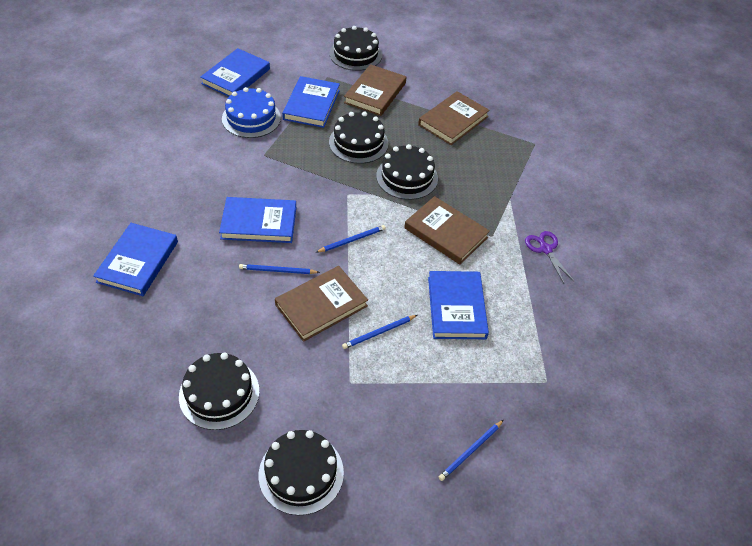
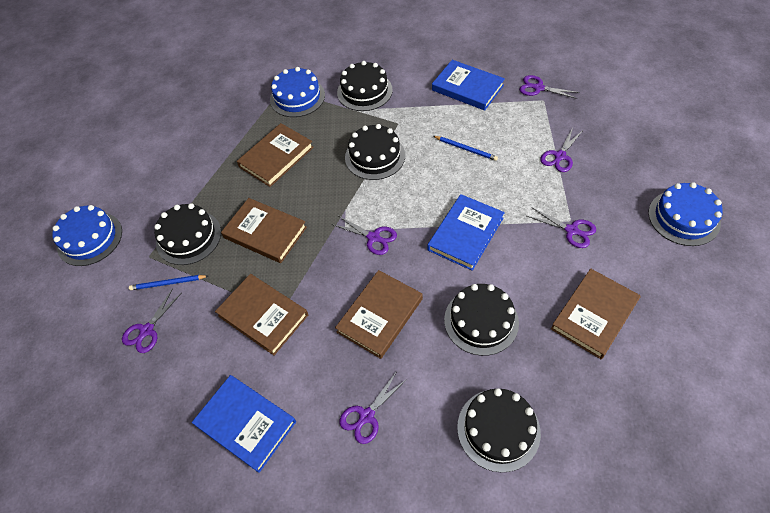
blue book: [93,223,178,296] [200,48,270,97] [219,197,296,243] [282,76,340,128] [428,271,489,339] = 5 -> [192,375,296,473] [427,194,505,271] [432,60,505,111] = 3
blue cake: [222,87,281,138] = 1 -> [52,205,122,266] [270,67,325,117] [648,182,723,246] = 3
blue pencil: [239,264,320,274] [315,225,386,253] [342,315,417,349] [439,420,504,481] = 4 -> [129,275,208,290] [433,136,498,161] = 2
brown book: [275,266,368,342] [344,64,406,116] [404,196,490,265] [418,91,490,145] = 4 -> [215,274,308,355] [221,198,307,263] [237,123,314,187] [335,270,423,359] [551,268,641,359] = 5
purple scissors: [525,231,575,283] = 1 -> [122,290,182,353] [332,216,397,255] [339,371,407,444] [519,75,580,99] [527,207,596,248] [540,127,582,172] = 6

